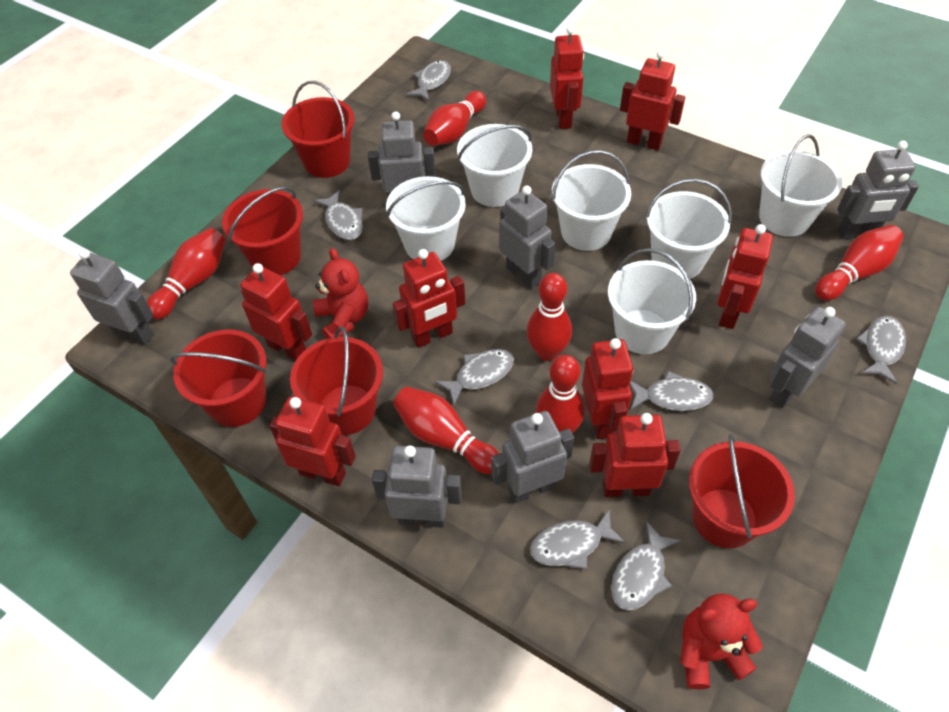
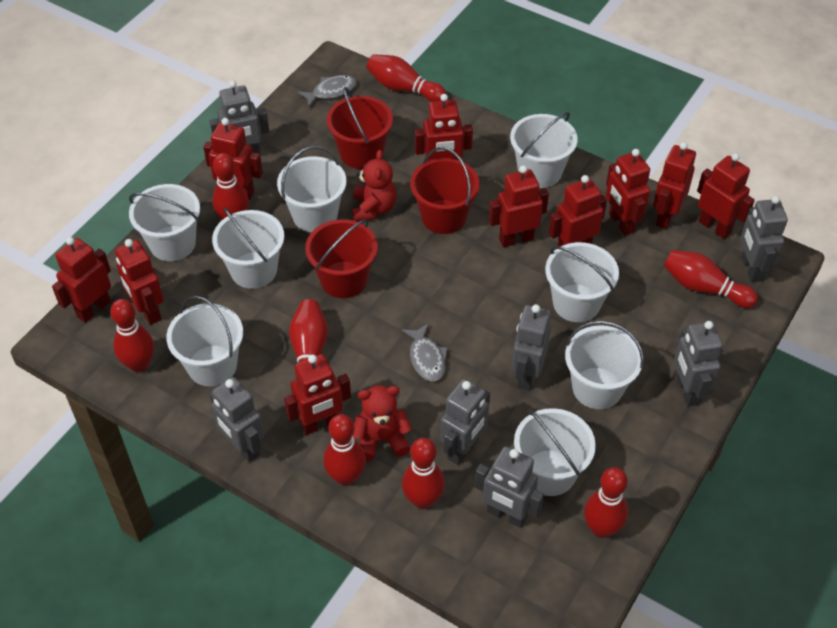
grey fish: [314,190,363,240] [406,60,451,101] [435,349,514,405] [530,509,626,569] [611,521,681,611] [630,371,714,411] [856,316,906,384] = 7 -> [298,75,357,107] [402,323,448,381] = 2
red bowling pin: [147,228,226,319] [393,386,499,474] [423,91,486,146] [527,273,572,361] [536,355,585,433] [815,225,904,301] = 6 -> [110,299,154,373] [212,153,249,220] [289,299,328,380] [323,414,366,486] [367,54,446,102] [402,438,445,509] [584,467,628,538] [664,250,758,308] = 8
red bucket: [170,330,267,427] [222,187,303,275] [281,81,355,178] [290,327,383,435] [689,434,795,548] = 5 -> [305,219,378,298] [327,87,393,169] [410,147,479,234] = 3
red robot: [240,263,312,361] [269,396,356,486] [393,249,465,348] [550,26,584,129] [582,338,634,439] [589,413,681,497] [620,50,686,150] [717,224,773,329] = 8 -> [52,237,111,323] [115,239,164,325] [203,118,263,200] [284,354,351,435] [415,94,473,161] [489,166,549,247] [549,175,607,247] [606,149,650,236] [653,142,696,229] [697,153,755,239] = 10
white bucket: [386,176,466,261] [457,124,532,207] [552,150,631,251] [608,248,696,354] [645,179,732,279] [759,134,842,237] = 6 -> [129,184,200,261] [166,296,243,386] [212,208,284,289] [277,146,346,232] [510,112,578,188] [514,408,596,496] [545,242,619,322] [565,321,644,409] = 8

